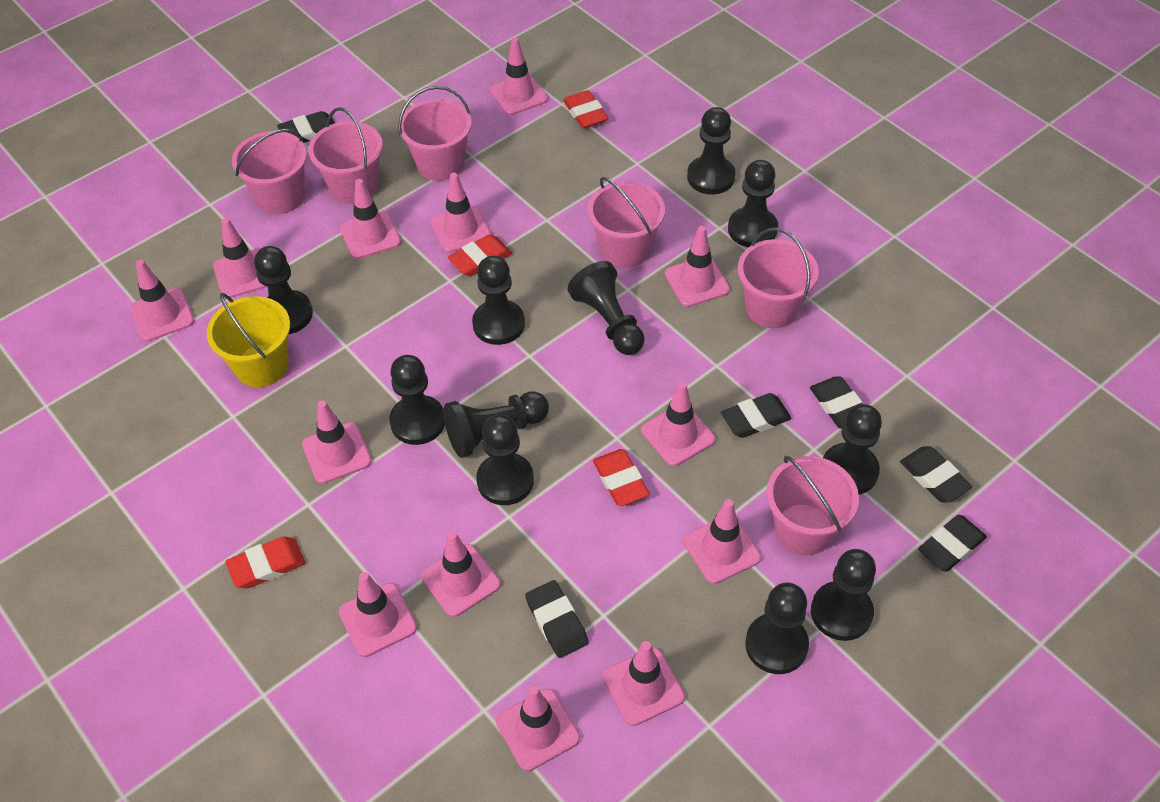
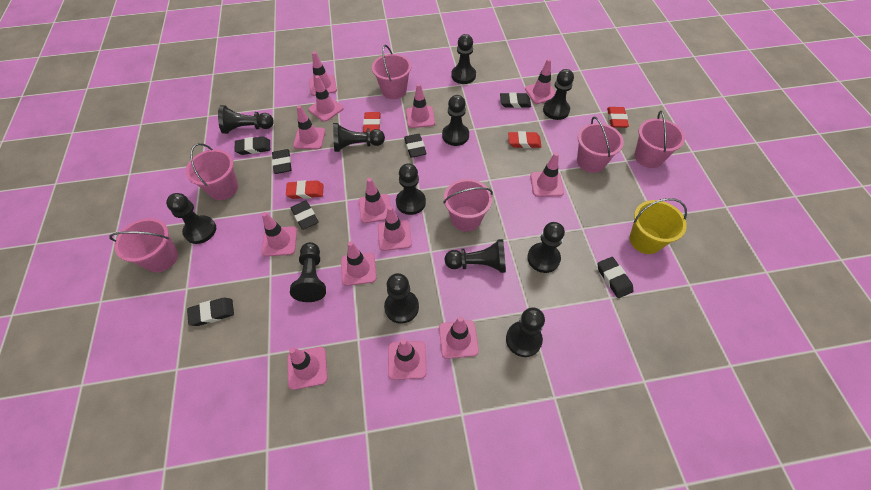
black eraser: [277,111,335,143] [525,580,589,658] [721,393,792,438] [810,376,862,429] [900,446,972,503] [918,515,987,572] = 6 -> [187,298,234,326] [234,136,270,155] [272,149,292,174] [291,201,319,230] [404,134,427,158] [500,92,531,108] [597,257,633,298] = 7
black pawn: [254,246,313,334] [389,355,445,445] [444,391,549,458] [472,256,525,345] [476,415,534,505] [567,261,645,355] [687,107,736,194] [728,160,778,247] [745,583,809,674] [811,549,876,641] [823,404,882,495] = 11 -> [166,193,216,244] [218,105,274,134] [290,242,326,302] [333,123,385,152] [384,273,419,324] [396,164,426,215] [442,95,469,146] [445,239,506,273] [451,34,476,84] [506,307,545,357] [527,222,565,273] [543,69,574,120] = 12

